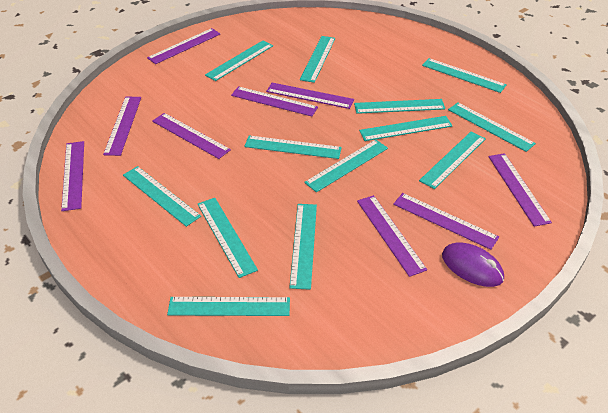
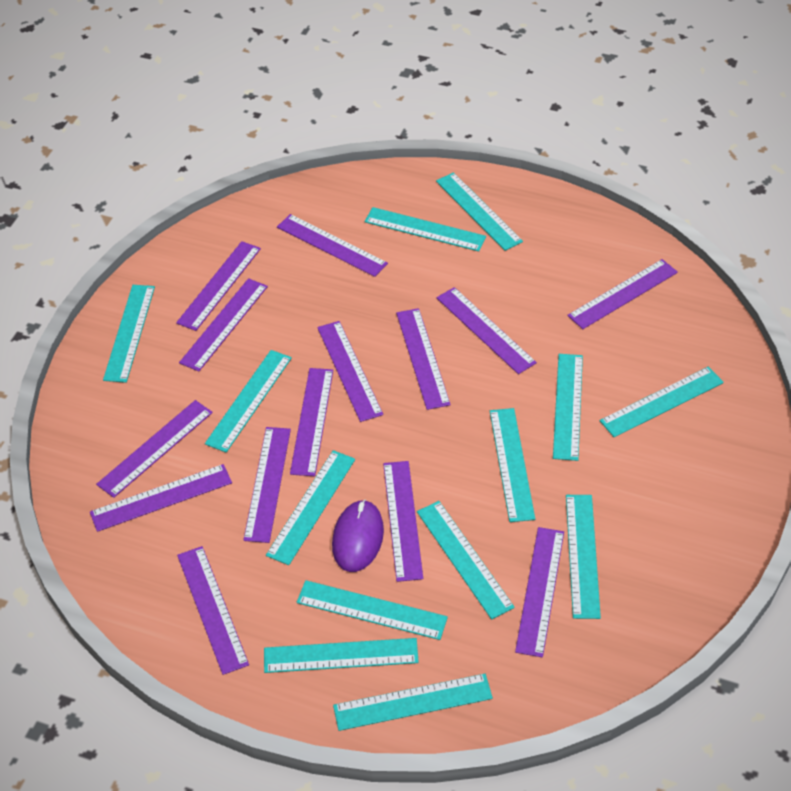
purple ruler: [61,141,84,211] [103,96,141,156] [147,28,220,64] [152,113,231,159] [231,86,318,117] [266,83,354,109] [357,195,427,277] [393,193,499,250] [488,153,552,226] = 9 -> [90,464,232,532] [96,400,213,498] [176,241,261,331] [177,546,249,675] [179,278,268,371] [243,427,291,543] [277,214,388,277] [290,368,333,476] [317,321,383,422] [383,461,423,582] [396,308,451,410] [436,287,537,374] [515,527,564,657] [567,259,678,329] = 14

